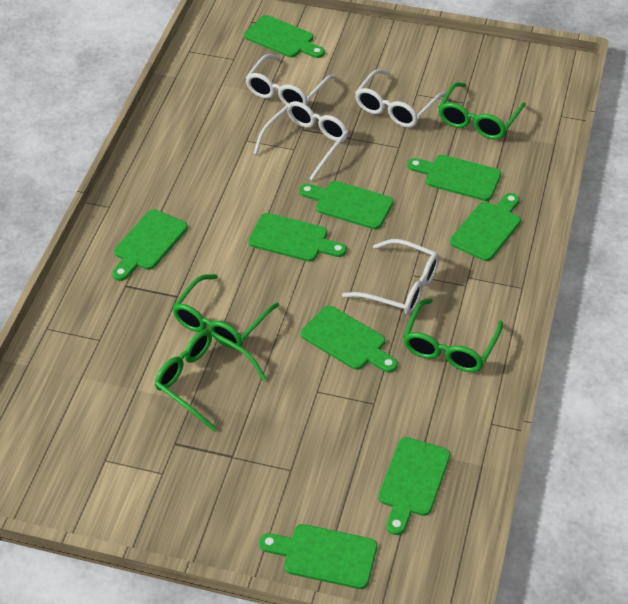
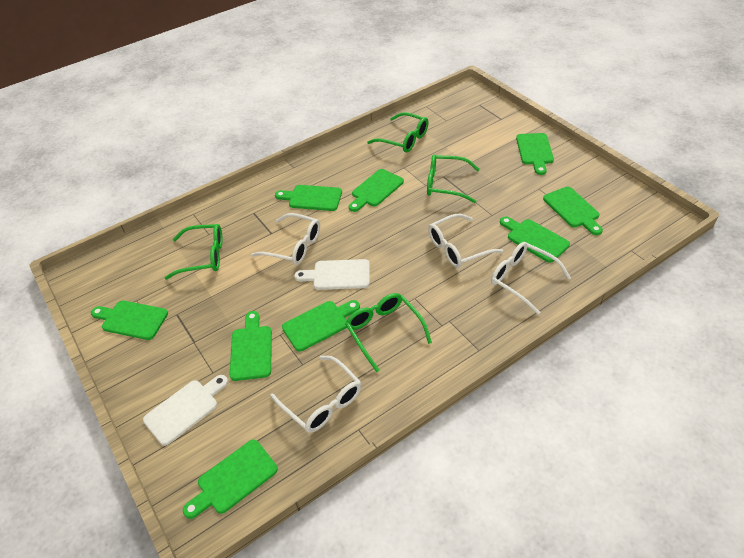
white cutting board: none = 0 -> [143,375,228,446] [294,259,370,290] = 2

